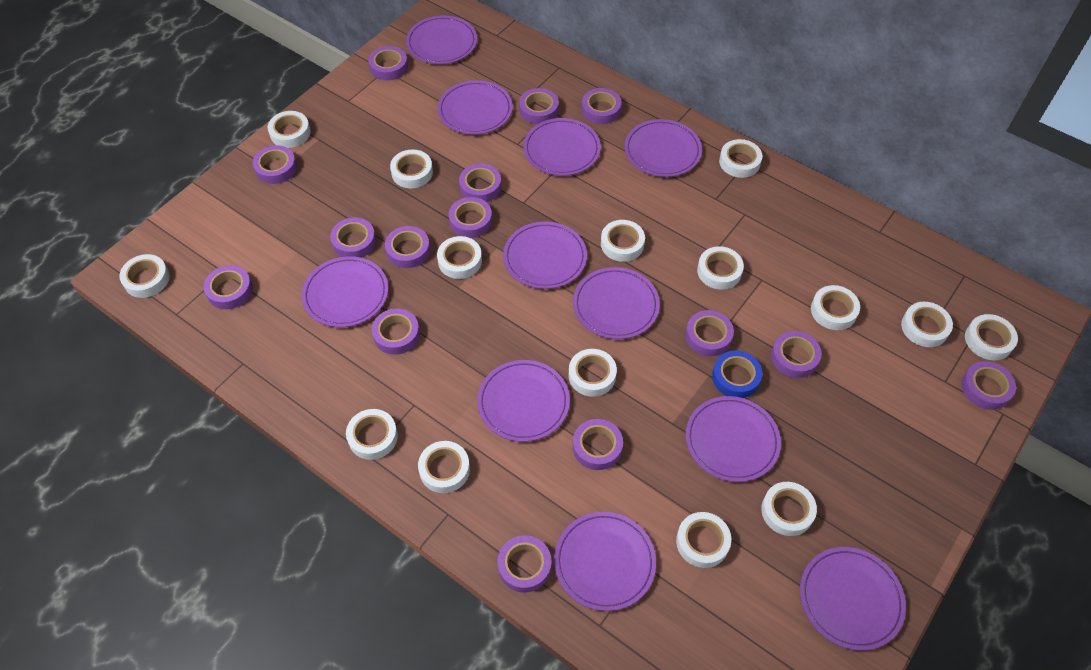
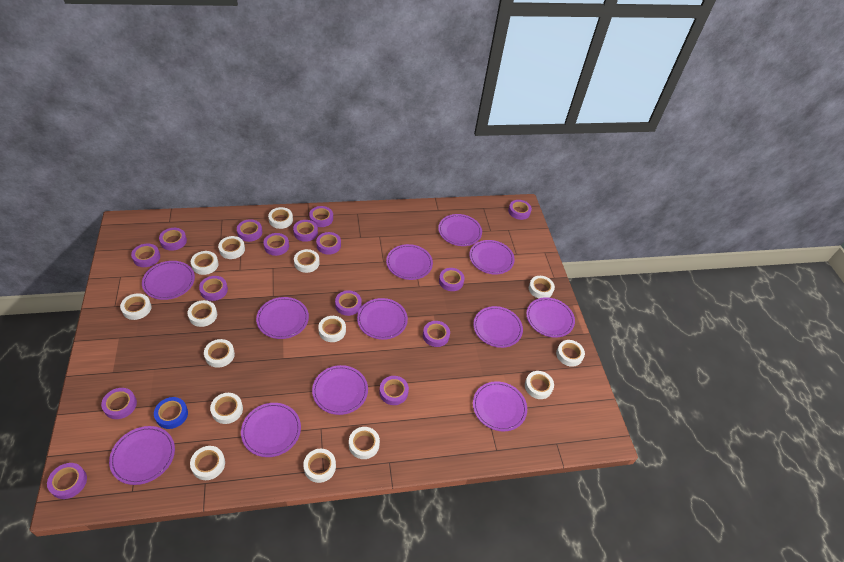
purple plate: [302,256,388,327] [406,15,477,64] [437,80,513,135] [477,360,570,442] [503,221,587,289] [523,118,601,176] [554,512,656,611] [573,267,660,339] [624,119,702,177] [686,396,781,482] [800,547,906,651] = 11 -> [109,426,175,485] [142,261,195,300] [241,403,301,457] [256,297,309,339] [312,365,368,415] [357,298,408,340] [386,244,433,280] [438,214,482,246] [469,240,515,274] [473,306,523,348] [473,381,527,431] [526,297,575,338] = 12

